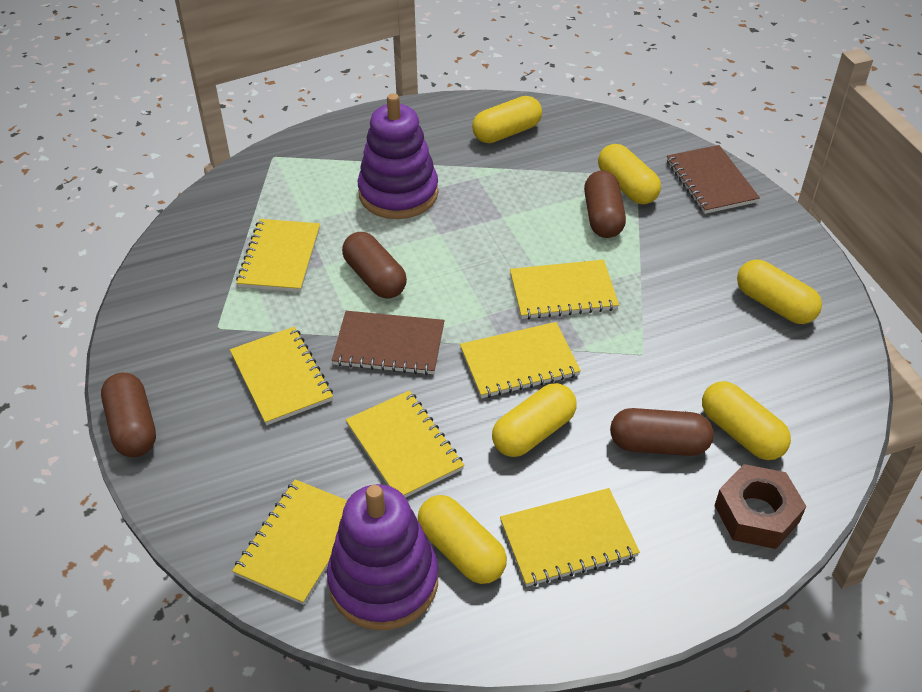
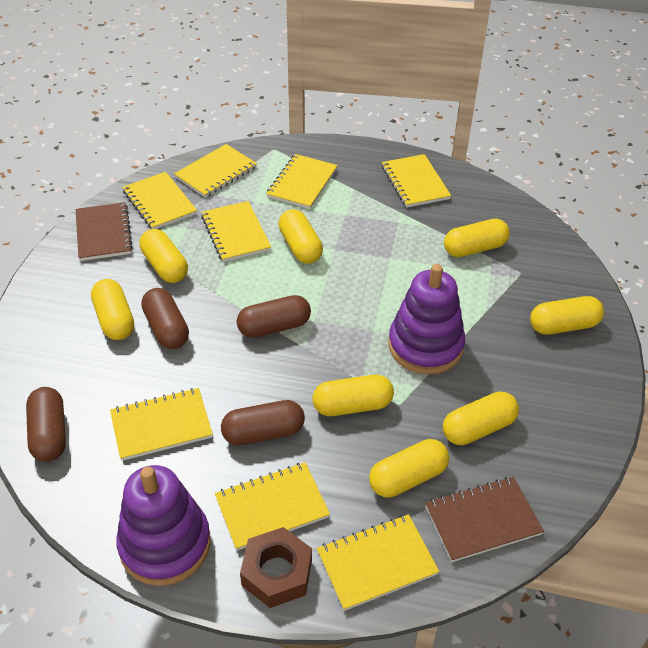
yellow capsule: [418,495,507,584] [472,96,542,143] [492,383,577,457] [598,144,661,204] [702,381,791,460] [737,260,822,324] = 6 -> [91,279,134,340] [139,229,188,283] [278,209,323,264] [313,375,394,416] [369,439,449,498] [443,392,519,445] [444,219,510,257] [530,296,604,335] = 8
yellow notebook: [230,327,333,425] [232,480,347,605] [236,219,320,292] [346,391,464,498] [460,322,581,398] [500,488,640,587] [510,260,619,319] = 7 -> [110,388,213,461] [122,172,197,229] [174,144,257,198] [201,201,271,262] [215,462,330,551] [266,154,338,209] [317,514,439,611] [382,154,451,208] = 8

